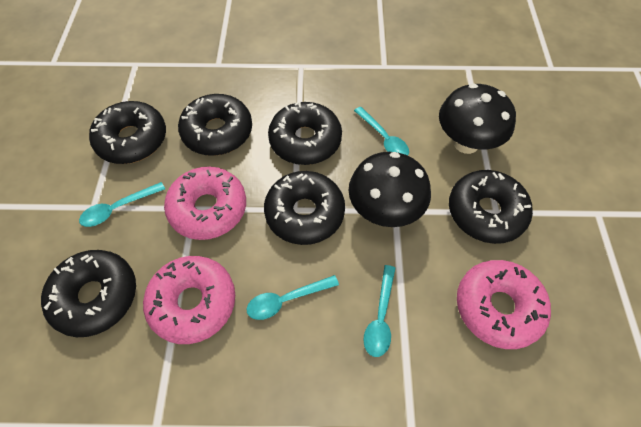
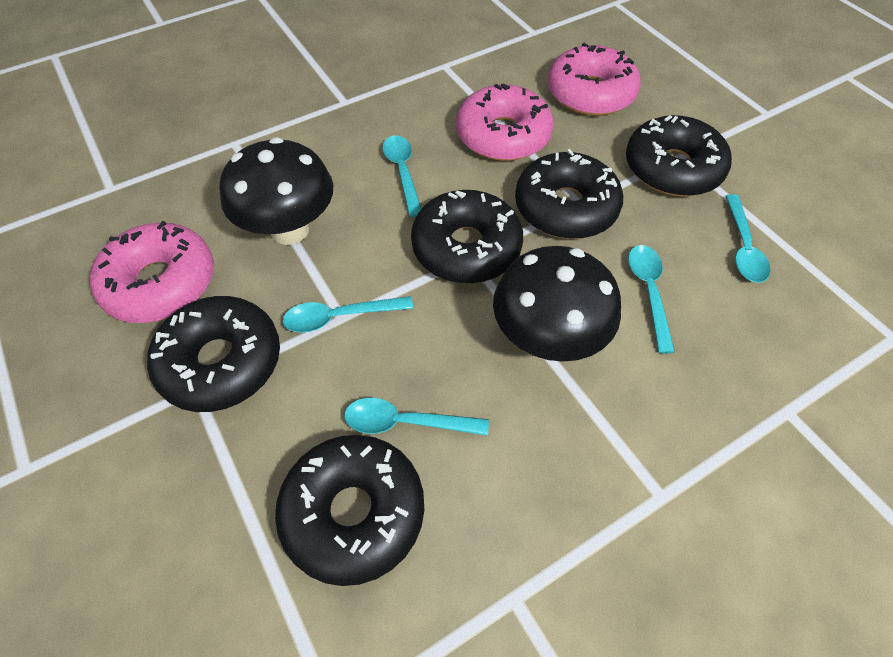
black donut: [41,250,136,337] [89,101,166,164] [178,94,252,156] [264,171,345,245] [268,102,342,165] [449,170,533,244] = 6 -> [147,296,280,412] [275,435,424,586] [411,190,523,283] [515,149,623,239] [626,115,732,196] = 5
turquoise spoon: [79,182,165,227] [247,275,339,320] [354,107,409,156] [363,265,395,357] = 4 -> [283,296,413,333] [344,398,489,436] [382,136,421,217] [628,245,675,354] [726,194,771,283] = 5

